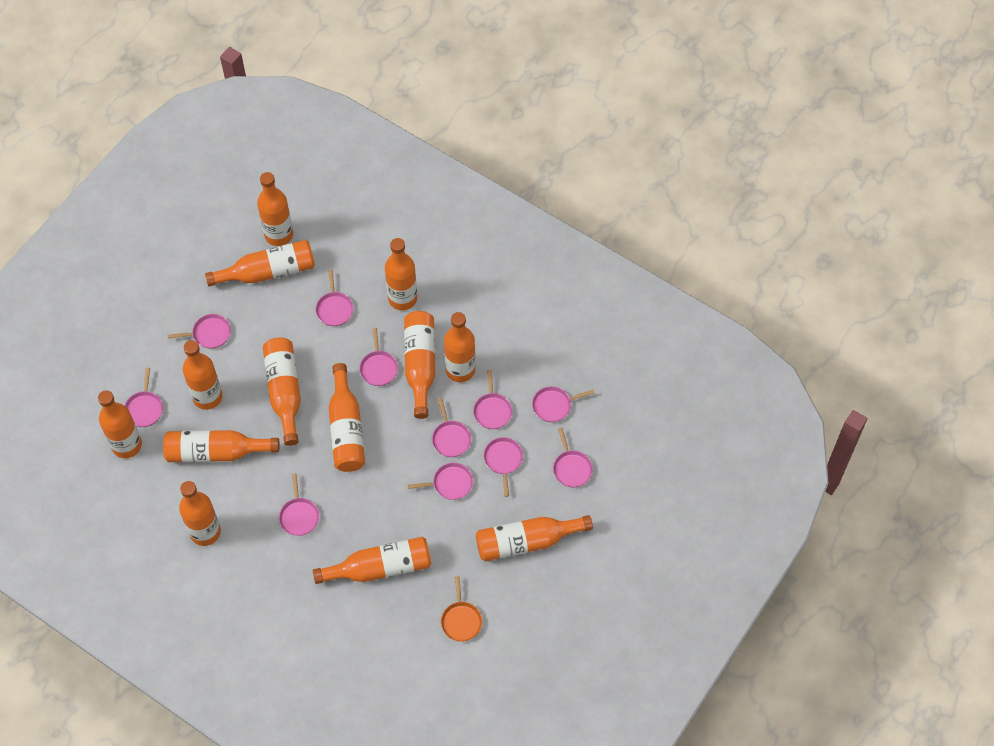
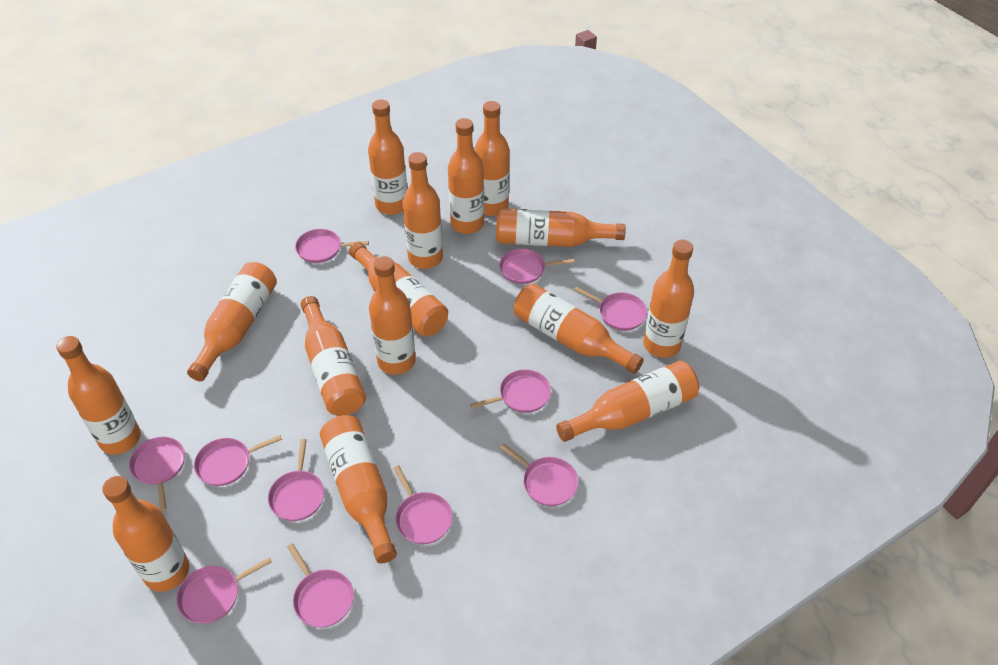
orange bottle: [98,390,142,458] [163,430,280,462] [179,481,221,546] [183,340,223,410] [205,240,315,286] [257,172,293,246] [263,337,301,446] [313,537,431,584] [329,363,365,472] [385,238,417,310] [404,311,435,419] [444,312,476,382] [476,515,593,561] = 13 -> [56,336,141,455] [102,476,189,592] [187,262,277,381] [301,296,366,416] [320,415,397,563] [349,242,448,337] [368,100,408,215] [369,256,416,375] [403,152,443,269] [448,118,484,234] [474,101,509,216] [496,208,626,247] [514,284,643,374] [556,361,699,442] [643,240,694,358] = 15
orange pan: [441,576,482,642] = 1 -> none = 0

